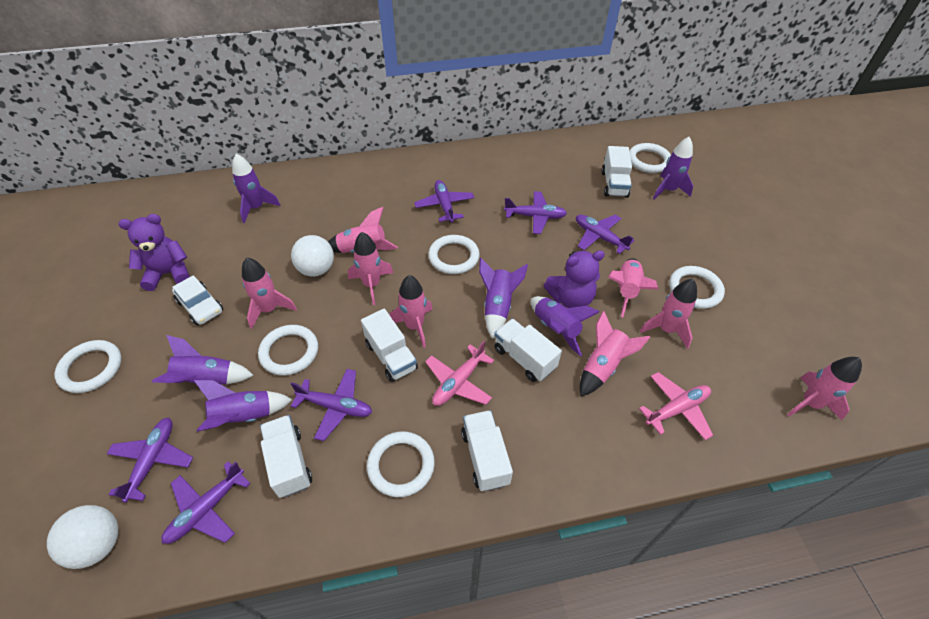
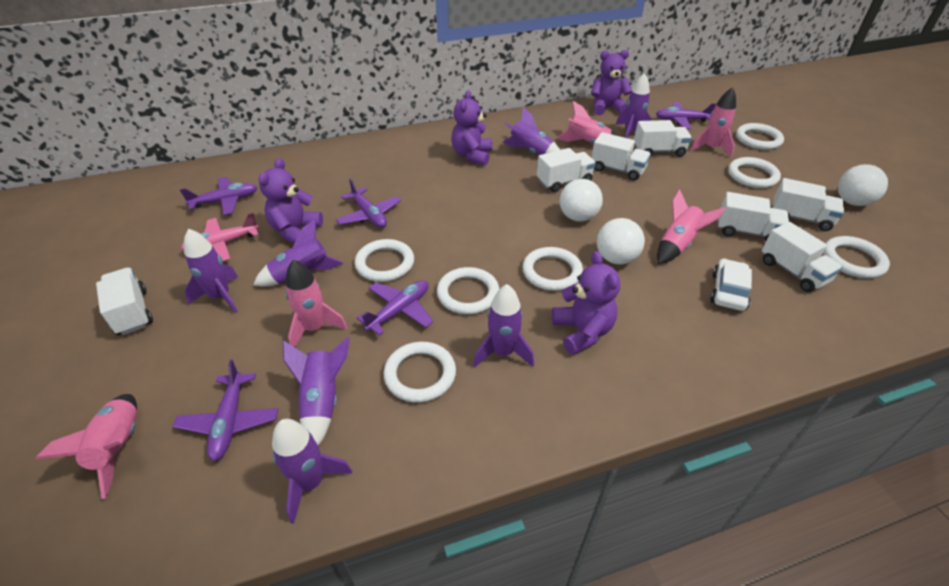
pink plane: [425,341,494,406] [639,372,713,440] = 2 -> [181,213,259,261] = 1
pink rocket: [242,257,297,329] [328,207,398,253] [348,232,393,305] [389,275,433,348] [580,311,650,397] [608,258,659,317] [640,279,697,349] [787,357,862,420] = 8 -> [35,394,137,499] [286,260,347,347] [556,101,617,144] [657,189,726,264] [690,87,736,158] = 5
purple plane: [107,418,193,503] [162,461,251,544] [291,369,372,441] [414,180,474,223] [504,191,567,234] [576,215,635,254] = 6 -> [173,360,278,461] [180,177,257,215] [336,179,401,228] [357,280,433,336] [656,102,716,129] = 5
purple rocket: [152,335,254,385] [194,380,292,432] [232,154,280,223] [479,258,528,339] [531,296,600,356] [653,137,693,200] = 6 -> [184,229,238,313] [253,219,343,287] [272,419,352,524] [283,337,350,446] [473,284,534,367] [503,107,560,155] [616,73,652,138] = 7
purple teddy bear: [119,214,190,291] [543,250,605,308] = 2 -> [259,158,323,244] [451,90,492,165] [552,251,620,355] [591,50,632,115] = 4
white ball: [47,505,118,569] [291,235,334,276] = 2 -> [559,179,603,222] [597,218,645,264] [838,164,888,206] = 3
white ring: [54,340,122,393] [258,325,318,376] [367,431,435,497] [428,235,480,274] [629,143,671,173] [669,266,725,309] = 6 -> [355,239,414,282] [383,342,456,403] [437,267,499,314] [522,247,583,291] [728,157,781,188] [736,123,784,150] [823,236,890,278] = 7
white truck: [260,415,312,498] [361,309,418,382] [461,410,513,491] [494,319,562,382] [601,146,632,198] = 5 -> [96,268,153,335] [537,148,596,192] [592,132,651,180] [634,120,692,157] [718,192,789,242] [762,222,843,292] [772,178,844,231] = 7

